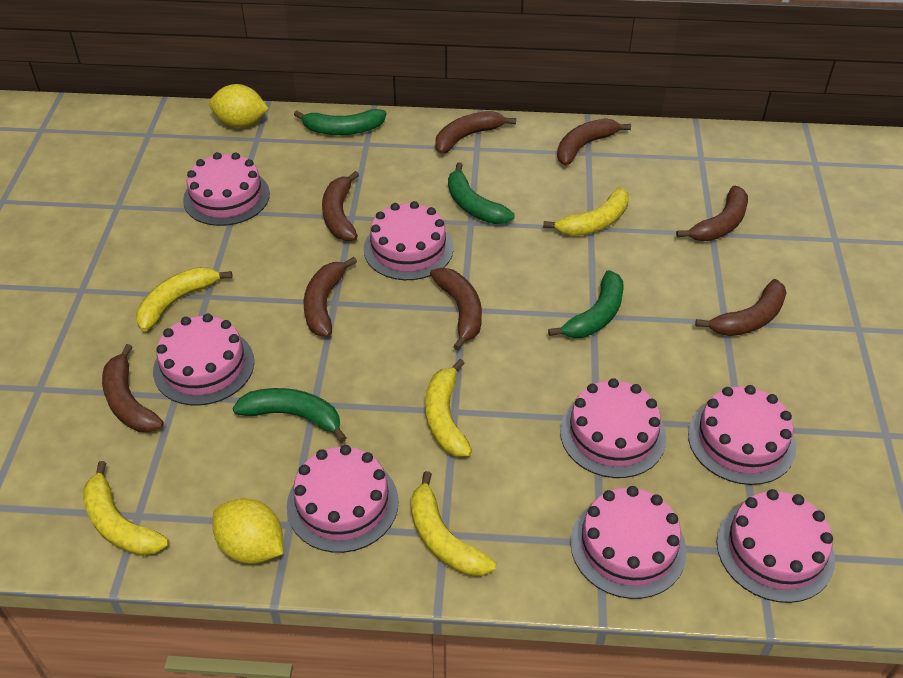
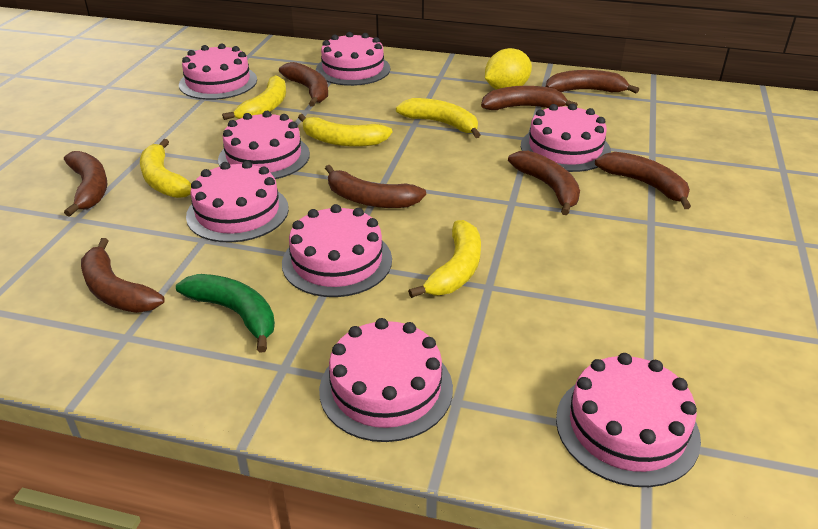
green banana: [232,388,346,443] [294,109,386,135] [448,162,515,224] [548,270,624,338] = 4 -> [176,274,275,353] = 1
yellow lemon: [209,84,269,128] [213,498,283,564] = 2 -> [485,48,532,90] = 1

